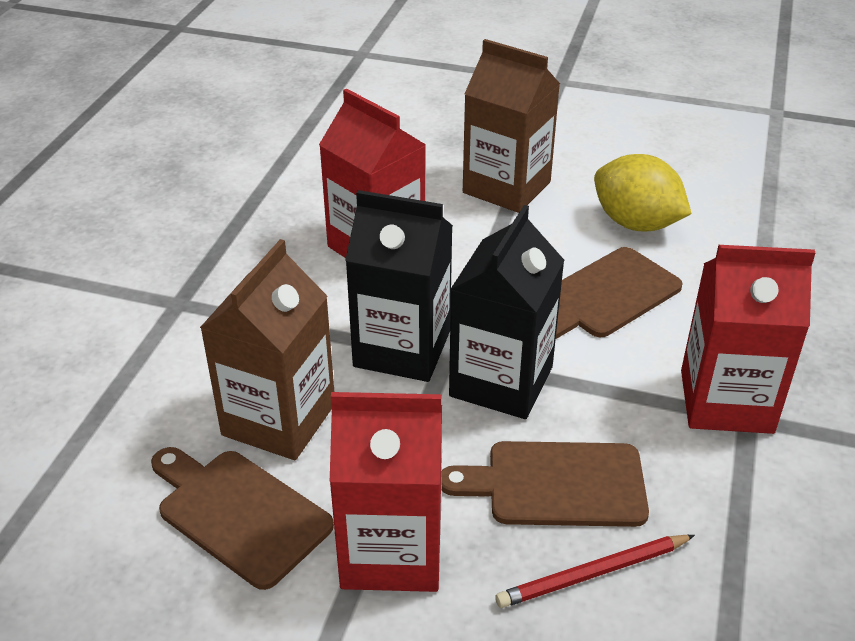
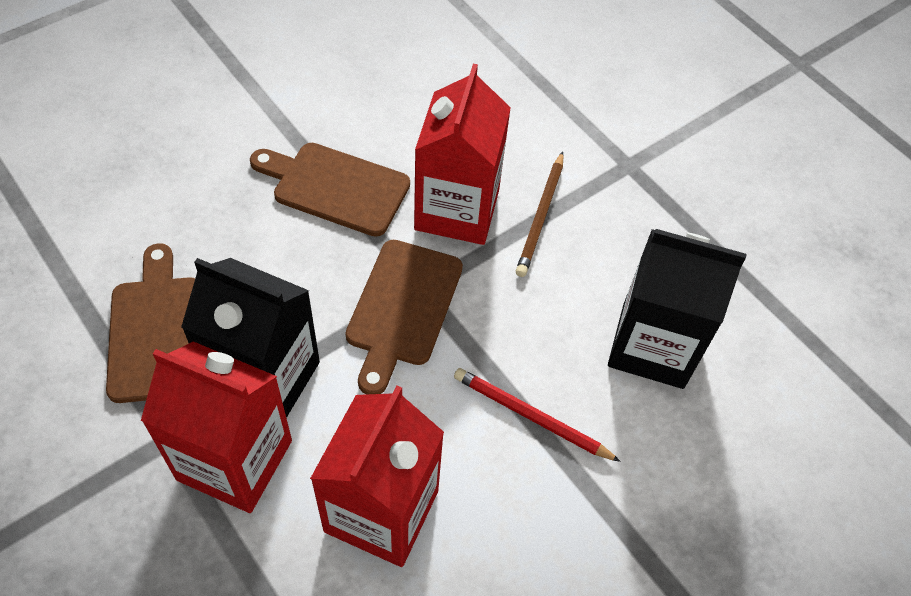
brown carton: [200,239,334,460] [463,39,560,213] = 2 -> none = 0
brown pencil: none = 0 -> [516,152,564,277] = 1
yellow lemon: [594,154,691,232] = 1 -> none = 0

